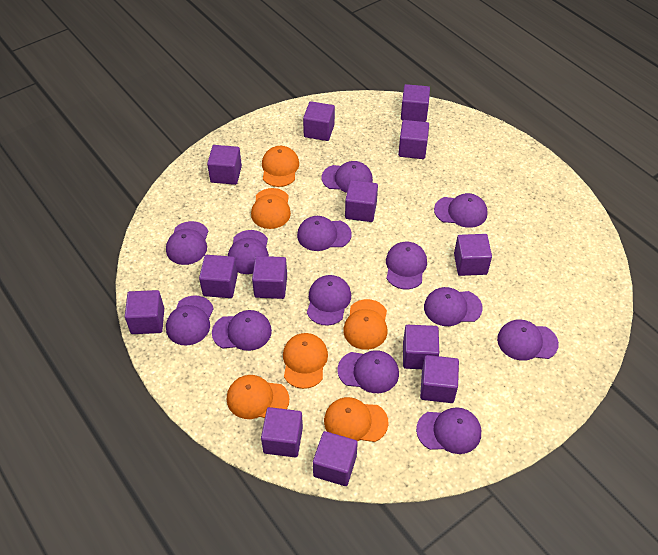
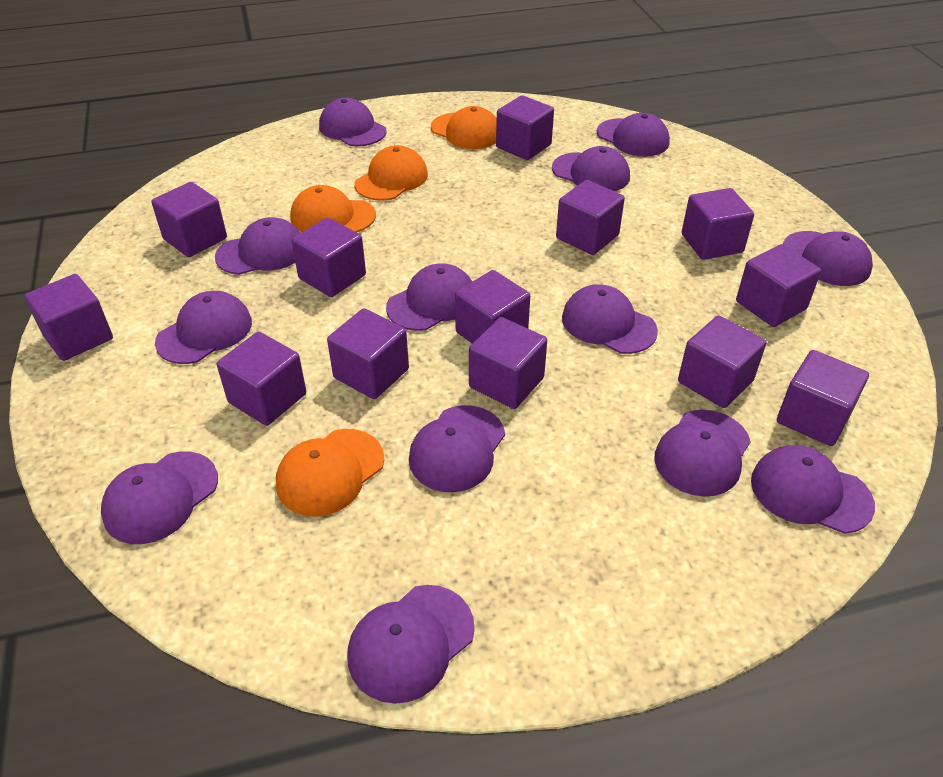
orange cap: [227,375,289,419] [251,188,291,229] [262,146,299,187] [283,333,328,389] [324,397,388,442] [343,299,387,350] = 6 -> [276,429,384,517] [290,185,376,232] [354,145,428,201] [431,106,497,149] = 4

